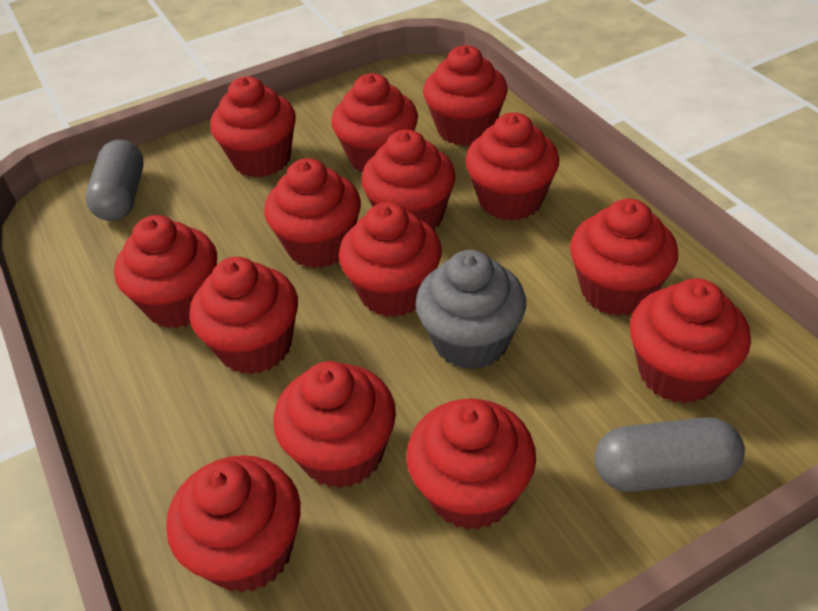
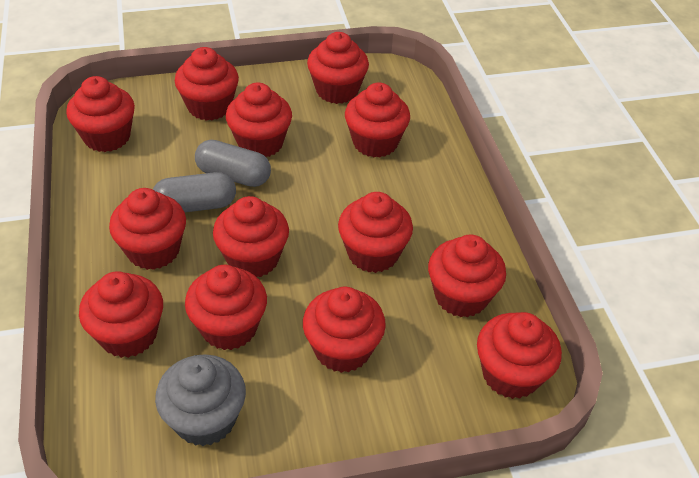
red cupcake: [114,215,217,328] [166,455,301,593] [190,257,298,374] [210,76,296,178] [264,158,361,268] [273,361,396,489] [331,73,418,172] [339,202,442,317] [361,129,456,230] [406,399,536,530] [423,45,508,146] [465,112,559,221] [570,199,678,316] [630,278,751,404] = 14 -> [66,76,135,152] [79,271,163,358] [109,188,186,270] [175,47,239,121] [185,265,267,350] [213,196,289,277] [226,82,292,157] [303,287,386,373] [307,32,369,104] [338,192,413,273] [345,83,410,158] [428,234,506,317] [477,312,562,399] = 13

